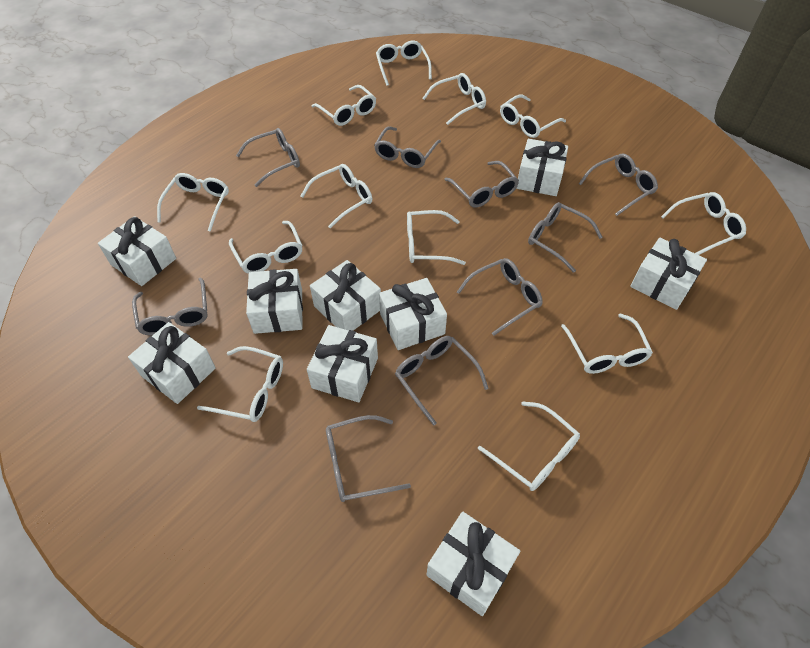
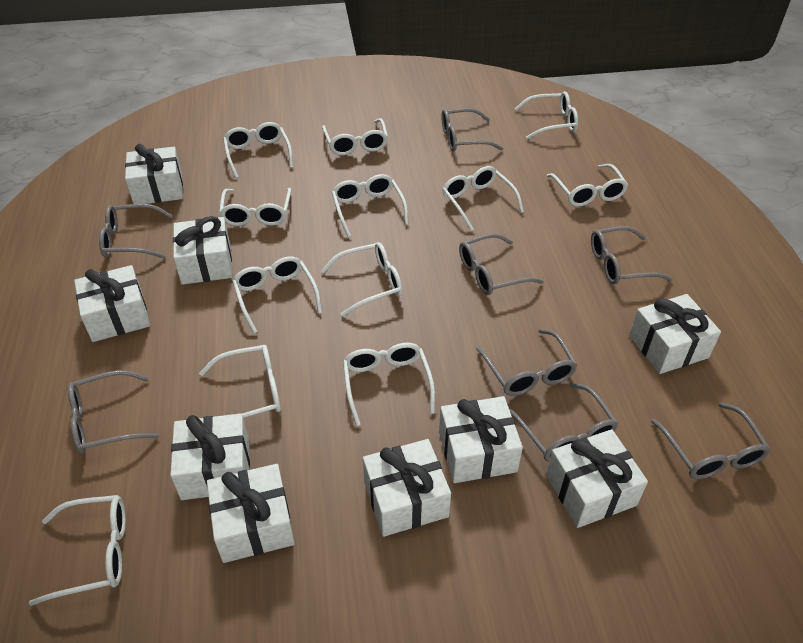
grey glasses: [132,277,208,336] [236,128,300,187] [326,415,411,502] [374,126,441,168] [395,336,489,426] [444,161,519,208] [457,258,543,336] [528,202,603,273] [579,153,658,216] = 9 -> [68,370,159,454] [99,204,173,259] [441,108,504,152] [459,233,544,295] [476,329,577,396] [509,383,618,462] [591,226,672,284] [651,402,771,479] = 8

